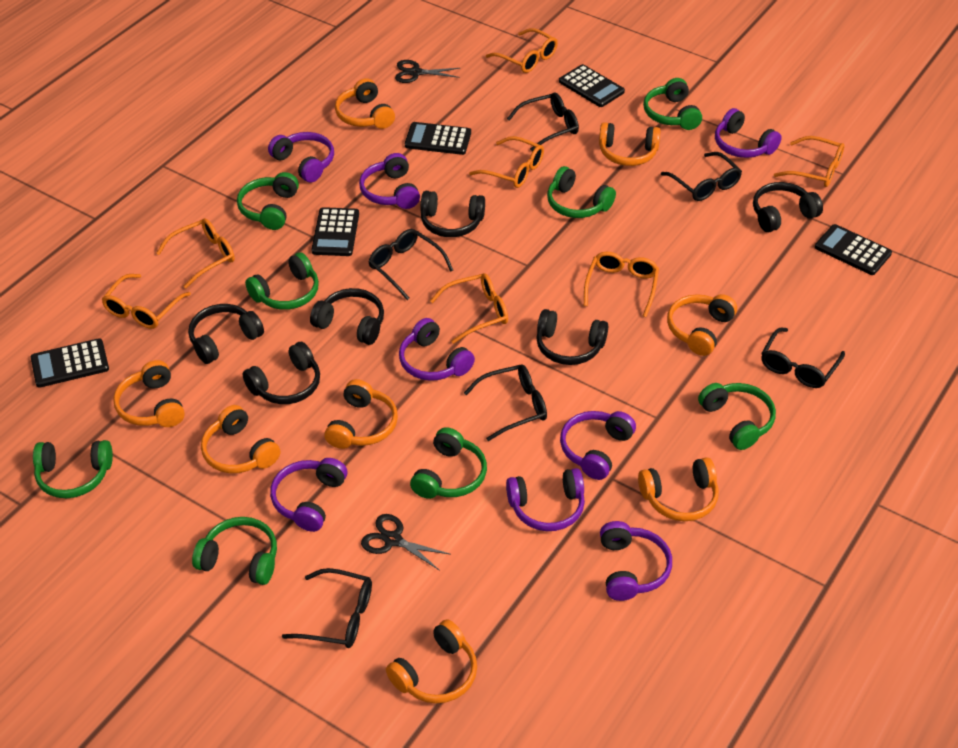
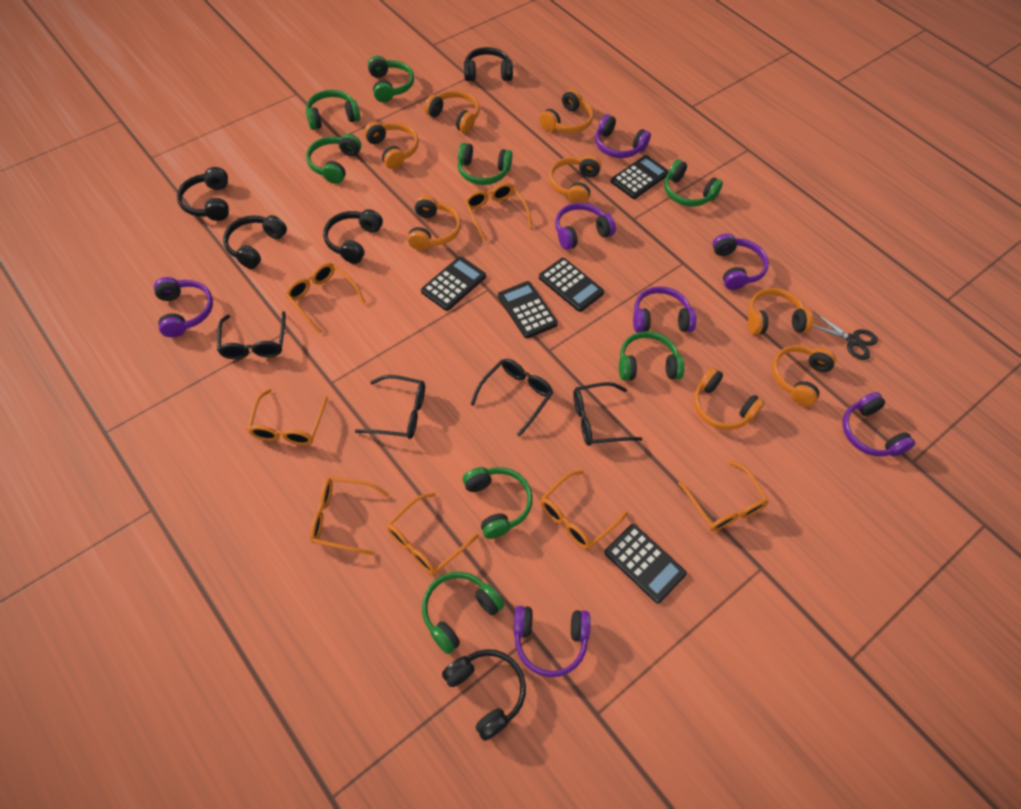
black glasses: [282,568,372,648] [368,229,453,300] [464,365,547,441] [507,92,579,151] [661,152,742,201] [761,327,845,388] = 6 -> [217,311,286,359] [355,375,425,439] [470,359,554,437] [573,382,642,446] = 4
black headphones: [188,304,264,364] [243,342,320,404] [310,288,384,345] [420,191,485,237] [536,309,608,365] [753,182,823,232] = 6 -> [177,167,229,221] [223,215,287,269] [323,209,383,264] [442,649,526,741] [464,47,513,81] = 5
black scissors: [361,514,451,571] [395,60,460,83] = 2 -> [812,312,878,360] = 1
purple headphones: [268,132,334,182] [270,458,348,532] [359,153,420,209] [399,318,475,381] [506,468,585,531] [560,411,636,480] [600,521,672,601] [715,108,782,158] = 8 -> [154,277,213,337] [514,606,591,677] [555,203,616,250] [595,114,651,158] [633,286,697,333] [712,233,769,290] [842,392,915,457] = 7

